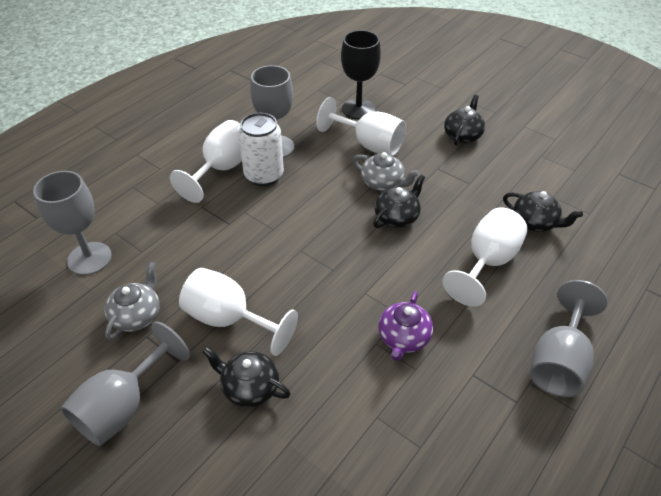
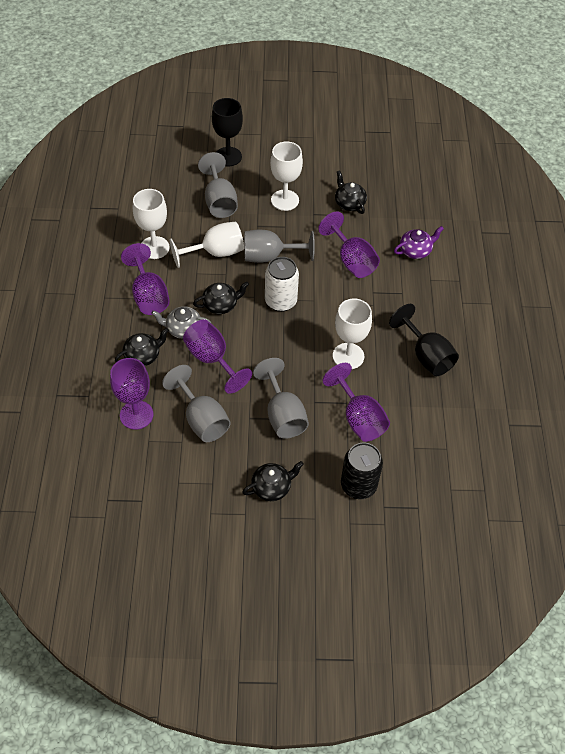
black can: none = 0 -> [341,443,383,499] = 1
black goblet: [341,30,381,120] = 1 -> [212,98,243,167] [389,304,459,376] = 2
grey teapot: [104,262,160,340] [353,152,420,191] = 2 -> [151,306,212,339] = 1
purple goblet: none = 0 -> [110,358,153,430] [121,243,170,315] [183,319,252,394] [318,212,380,278] [323,363,390,442] = 5

